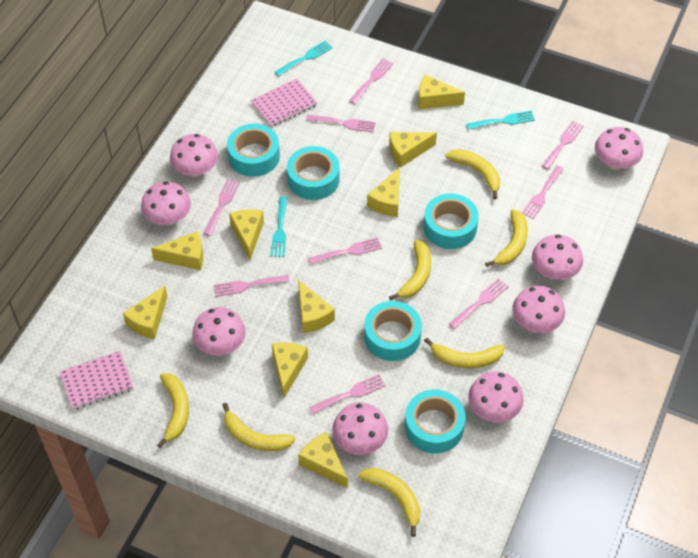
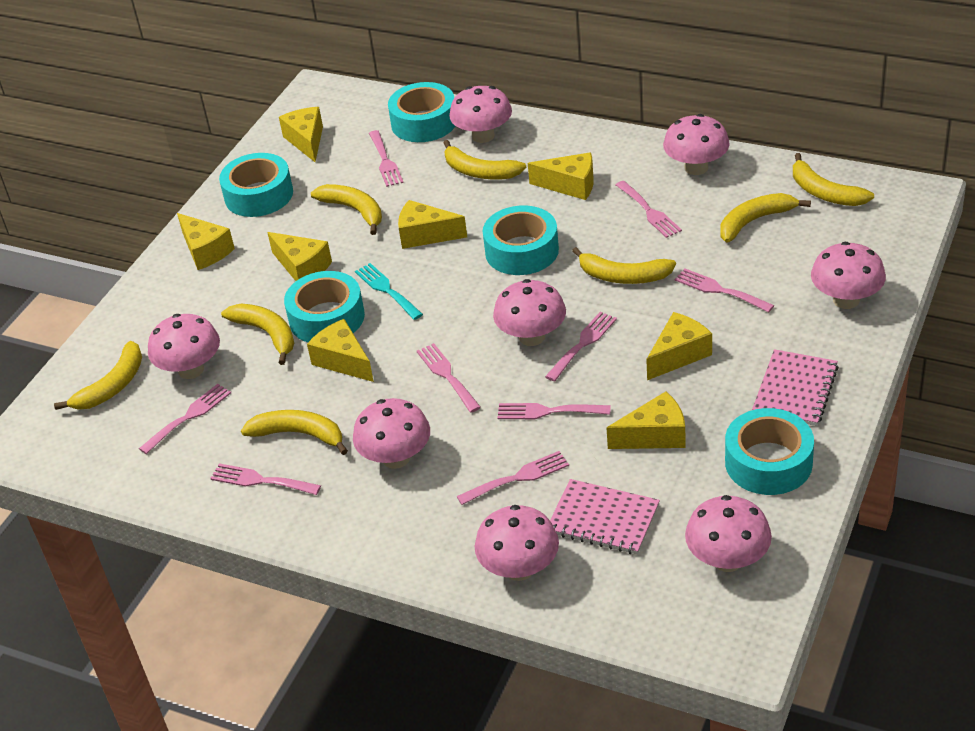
turquoise fork: [270,196,288,257] [274,41,333,77] [466,111,535,130] = 3 -> [355,263,423,320] = 1
yellow banana: [157,373,189,448] [222,403,296,451] [358,468,420,537] [389,240,431,300] [424,338,505,369] [446,149,500,199] [485,209,528,267] = 7 -> [54,341,142,410] [221,304,294,365] [241,410,348,455] [311,184,382,235] [444,140,526,180] [572,247,676,284] [720,193,811,243] [793,153,874,206] = 8
yellow cheese: [123,286,168,339] [151,231,203,270] [229,209,264,260] [272,343,308,398] [298,280,335,333] [298,432,348,488] [367,167,400,217] [389,132,437,168] [418,74,465,109] = 9 -> [177,213,235,270] [267,232,332,281] [279,107,323,162] [307,319,374,382] [398,200,467,249] [528,152,594,200] [607,391,686,449] [646,312,712,380] = 8

